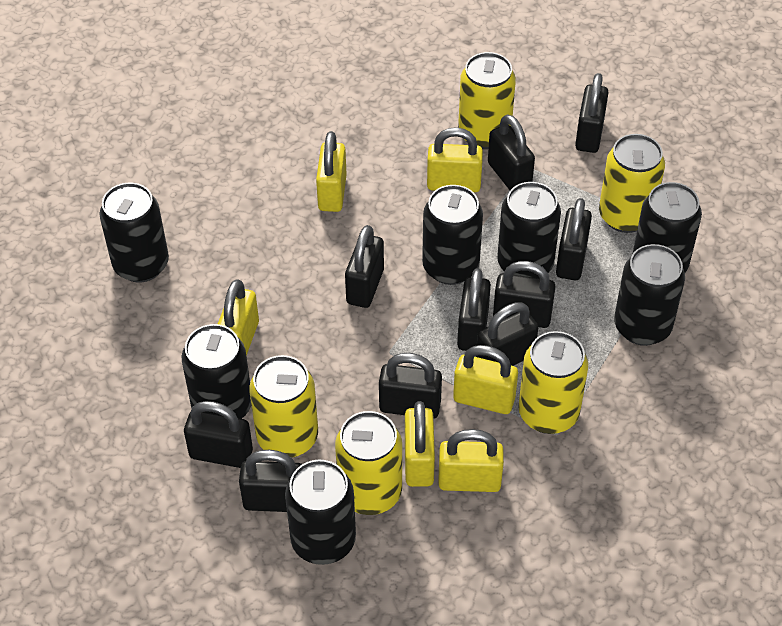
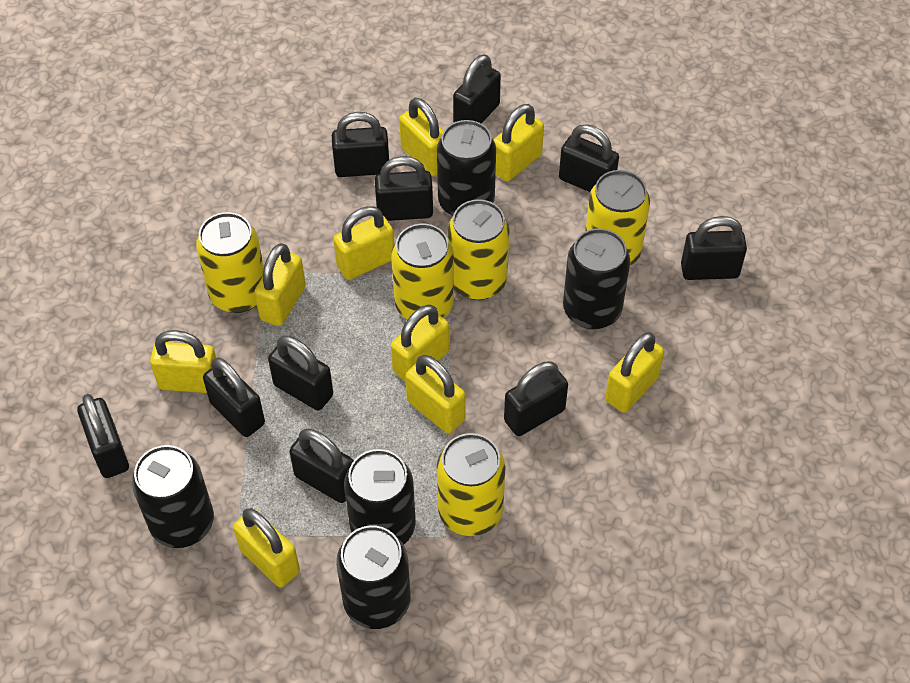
black can: [100,183,169,282] [182,324,251,419] [285,460,356,565] [422,185,483,285] [497,182,561,278] [614,244,685,346] [633,182,702,272] = 7 -> [132,445,214,548] [336,525,411,629] [344,449,416,544] [437,120,496,216] [563,228,630,330] = 5
yellow padlock: [218,279,259,355] [316,131,347,212] [405,401,435,487] [427,127,483,192] [438,429,504,492] [453,345,518,414] = 6 -> [150,330,216,393] [233,508,300,588] [254,243,306,326] [333,206,394,280] [391,305,449,382] [399,98,444,176] [405,355,466,434] [494,104,544,182] [605,332,664,413] = 9

